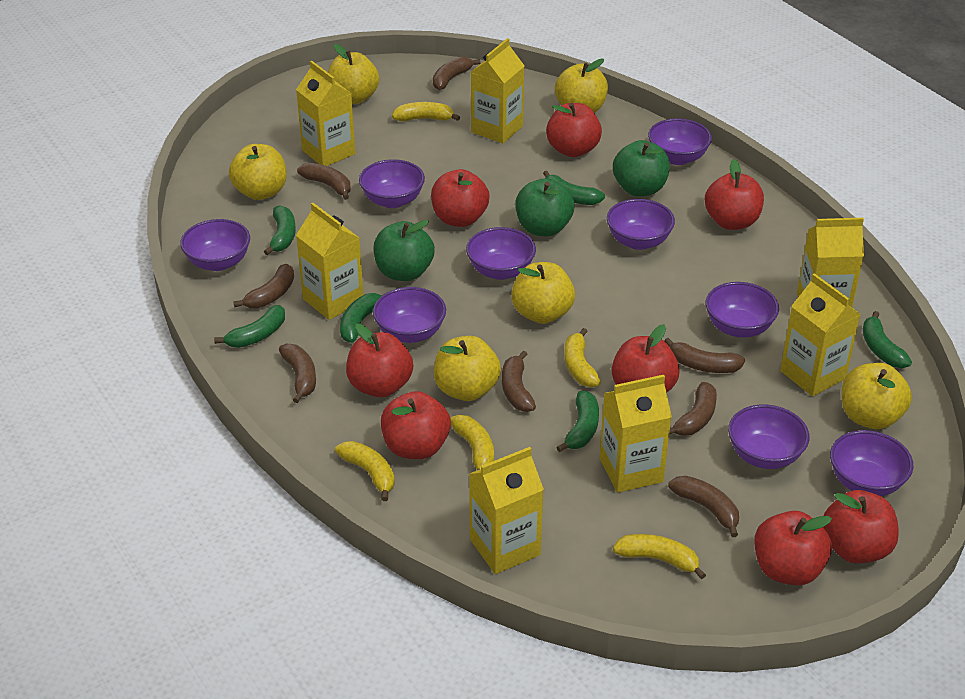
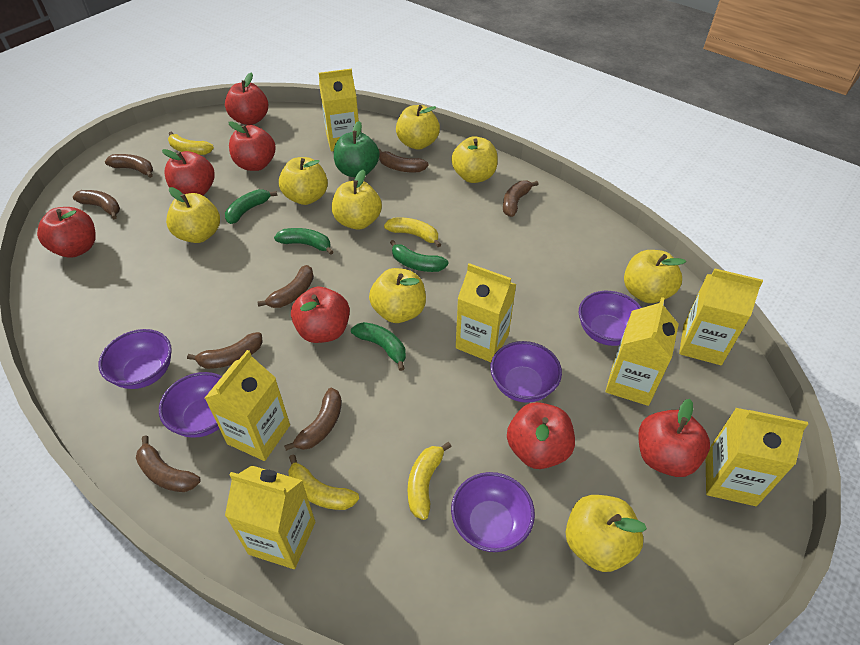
green apple: [373,220,435,281] [515,179,574,236] [613,140,670,196] = 3 -> [334,121,379,178] = 1
green banana: [214,305,285,348] [264,205,296,255] [340,293,384,343] [543,171,605,205] [556,391,599,452] [863,311,912,368] = 6 -> [225,189,277,224] [274,228,334,255] [351,322,406,371] [390,240,449,272] = 4
purple bowl: [180,219,250,271] [359,159,425,208] [373,287,446,343] [466,227,536,280] [607,199,675,250] [648,118,712,165] [706,282,779,338] [728,404,809,469] [830,430,913,496] = 9 -> [98,329,172,389] [159,372,222,438] [451,472,535,552] [490,341,562,403] [579,291,642,346] = 5
red apple: [346,324,413,397] [381,391,451,459] [431,169,490,227] [546,103,602,157] [612,324,680,393] [705,159,764,230] [754,511,832,585] [823,490,899,563] = 8 -> [37,207,96,258] [162,149,215,195] [225,73,268,125] [229,121,276,171] [291,287,350,343] [507,402,575,469] [638,399,710,477] = 7
yellow apple: [229,144,287,200] [328,44,379,104] [434,336,501,401] [511,262,575,324] [555,59,608,113] [841,363,912,429] = 6 -> [166,187,220,243] [279,157,328,205] [332,170,382,230] [369,268,426,323] [396,105,440,150] [451,136,498,183] [566,495,647,572] [624,250,686,303] = 8
yellow banana: [335,441,395,501] [392,102,460,121] [450,415,494,470] [564,328,601,387] [613,534,706,579] = 5 -> [168,132,214,155] [288,454,359,510] [384,217,441,247] [408,442,452,520] = 4

